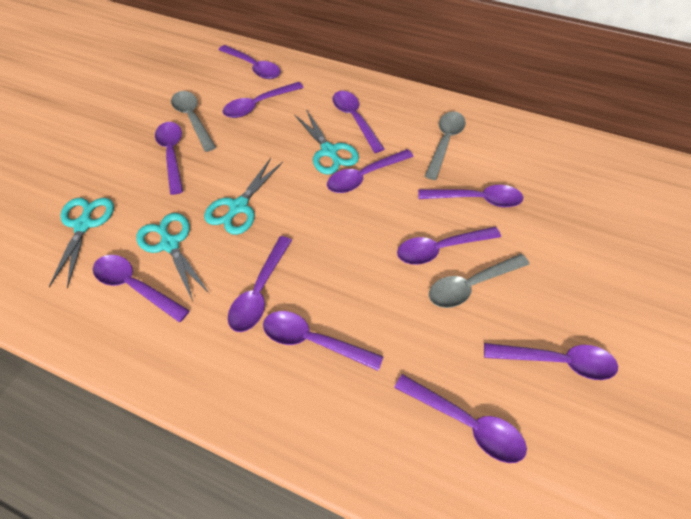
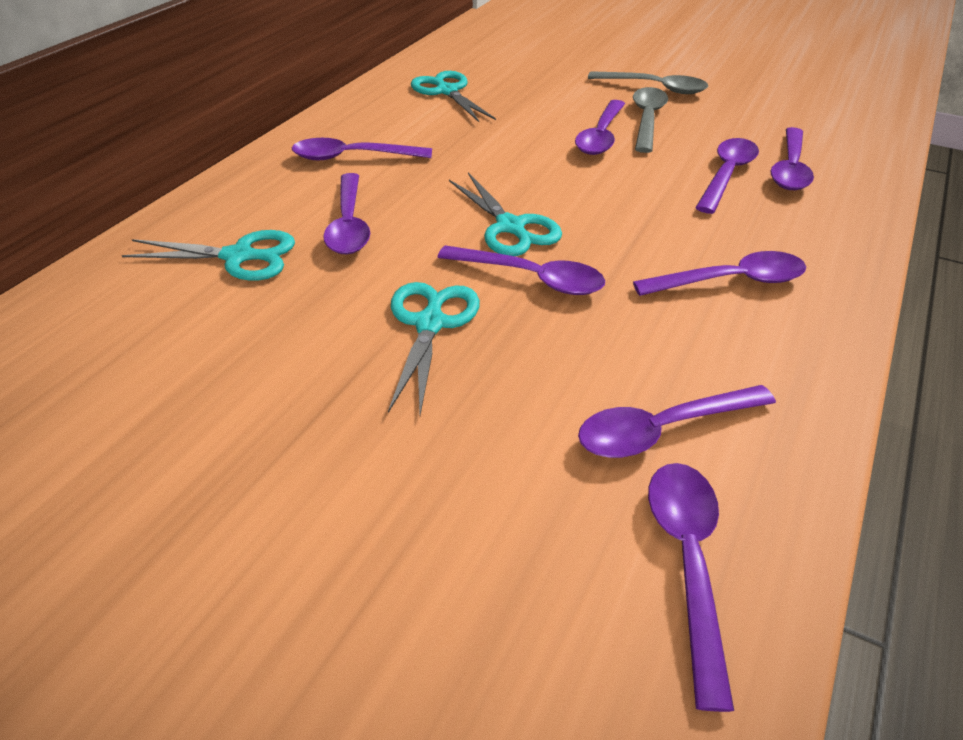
grey spoon: [171,91,216,152] [425,111,466,180] [429,254,529,308] = 3 -> [588,71,708,94] [633,87,668,153] = 2
purple spoon: [93,255,190,322] [155,122,183,195] [219,45,281,79] [223,82,304,118] [228,236,292,332] [263,311,383,371] [327,149,413,193] [332,91,384,153] [394,374,527,463] [397,227,501,265] [418,185,523,207] [484,343,618,380] = 12 -> [292,138,432,160] [323,173,370,254] [437,245,605,295] [575,100,625,155] [578,385,776,458] [633,251,806,296] [648,463,734,712] [695,138,759,214] [770,127,814,190] = 9

